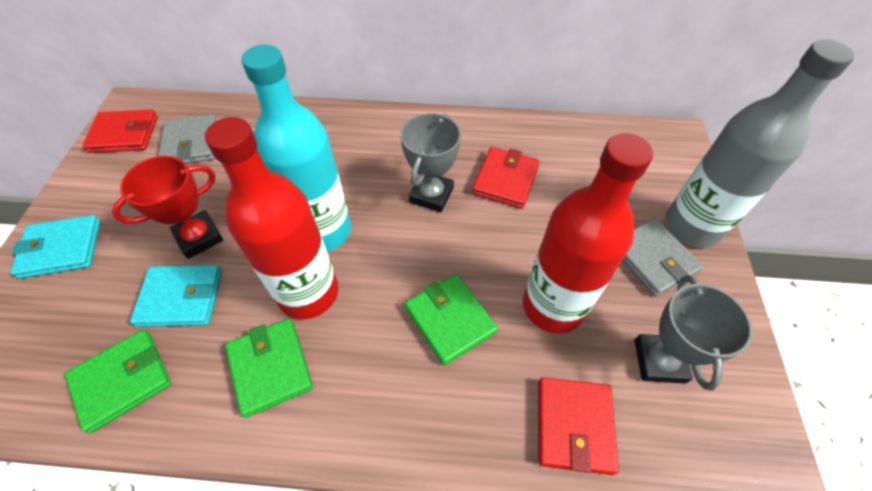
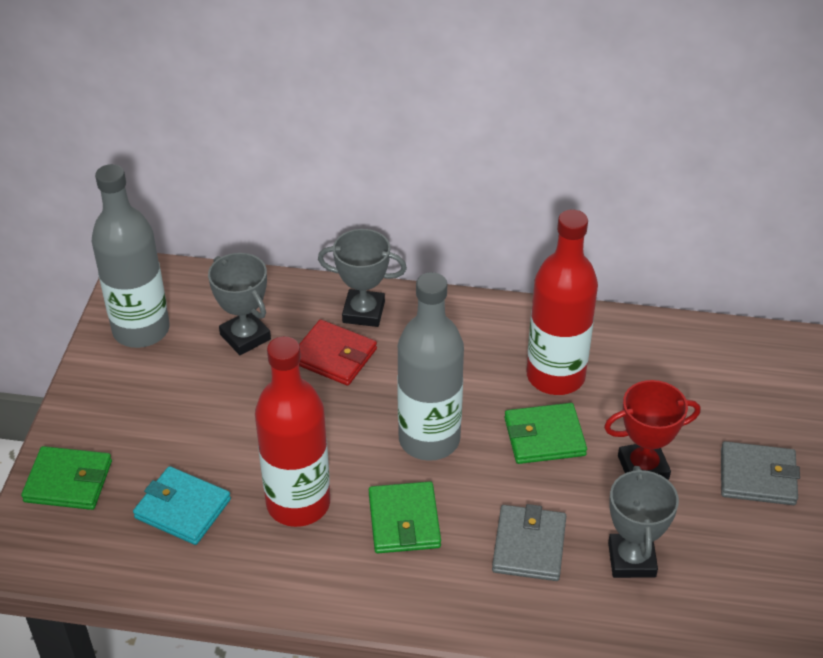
grey bottle: [665,39,854,248] = 1 -> [92,164,170,348] [397,272,464,461] = 2
grey trophy: [400,113,461,212] [635,275,753,391] = 2 -> [208,253,271,355] [318,229,407,327] [608,466,679,578] = 3
red wallet: [82,110,158,153] [472,147,540,209] [538,377,619,475] = 3 -> [299,319,377,386] = 1
turquoise bottle: [242,45,351,252] = 1 -> none = 0
turquoise wallet: [10,215,101,279] [130,265,222,327] = 2 -> [133,466,231,545] = 1

